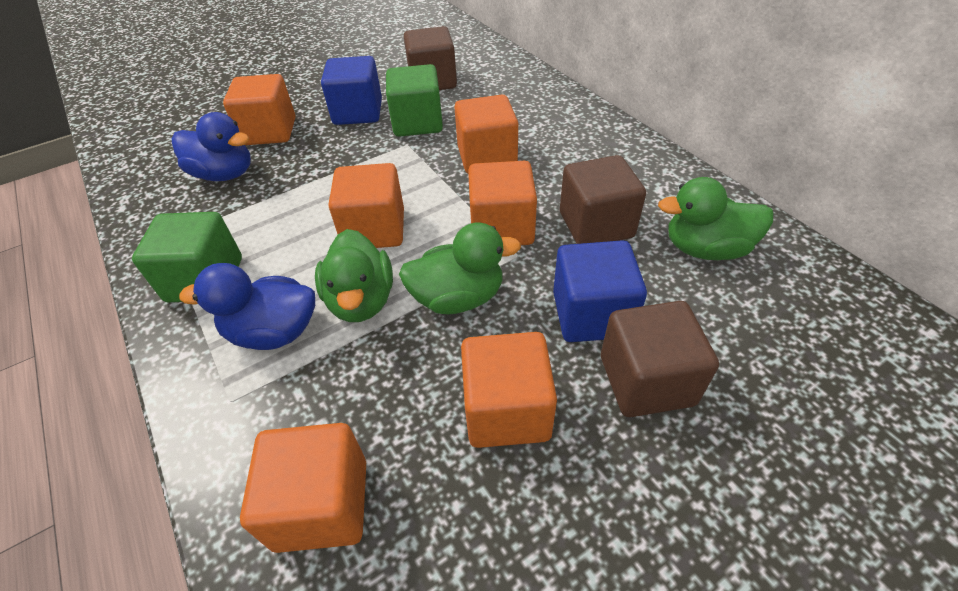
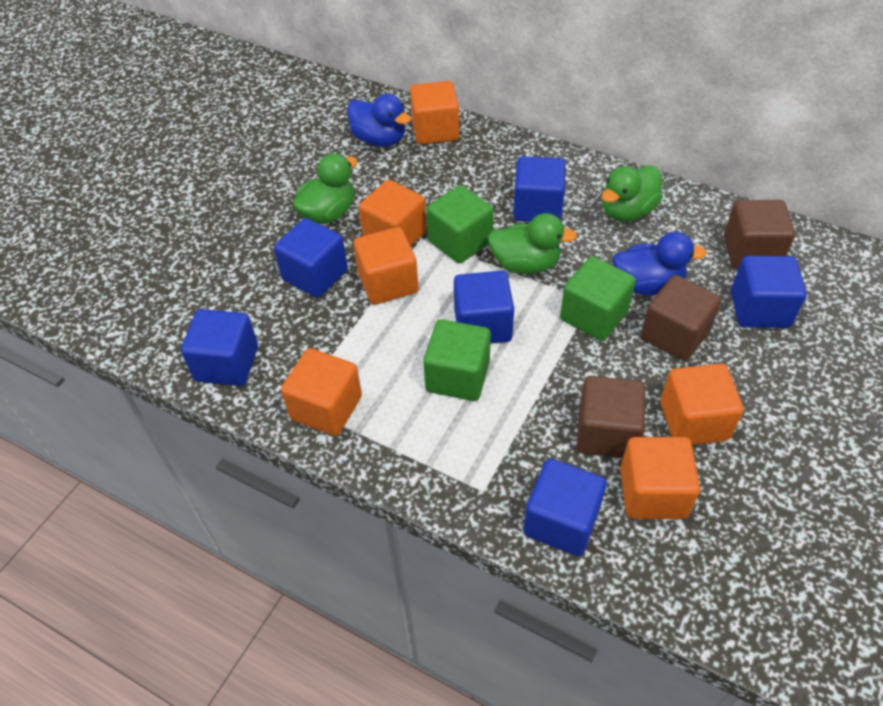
blue cube: [321,56,382,125] [553,240,647,342] = 2 -> [181,309,258,386] [274,218,348,298] [454,271,514,344] [513,156,566,222] [523,458,607,556] [731,256,807,328] = 6
green cube: [132,212,242,302] [386,64,443,137] = 2 -> [423,319,491,401] [426,185,494,263] [560,257,636,341] = 3

